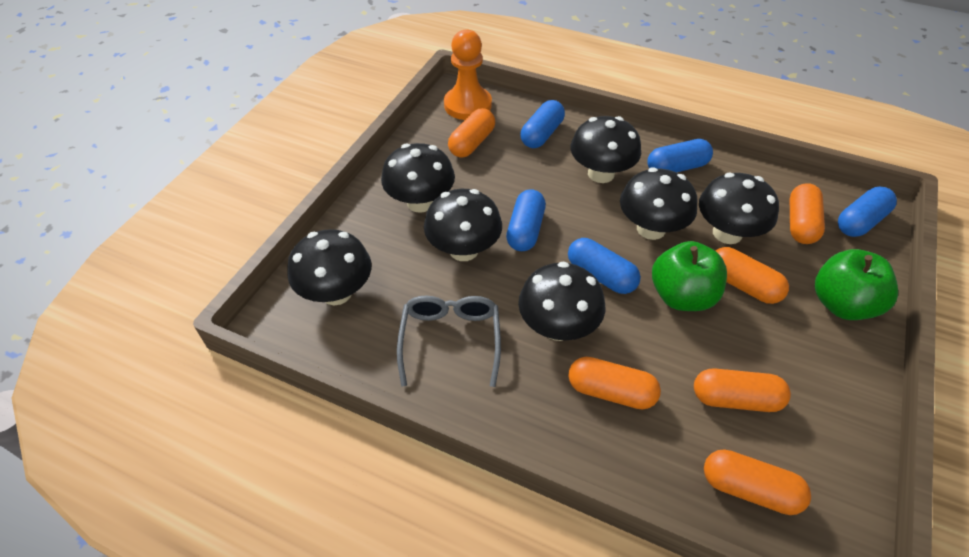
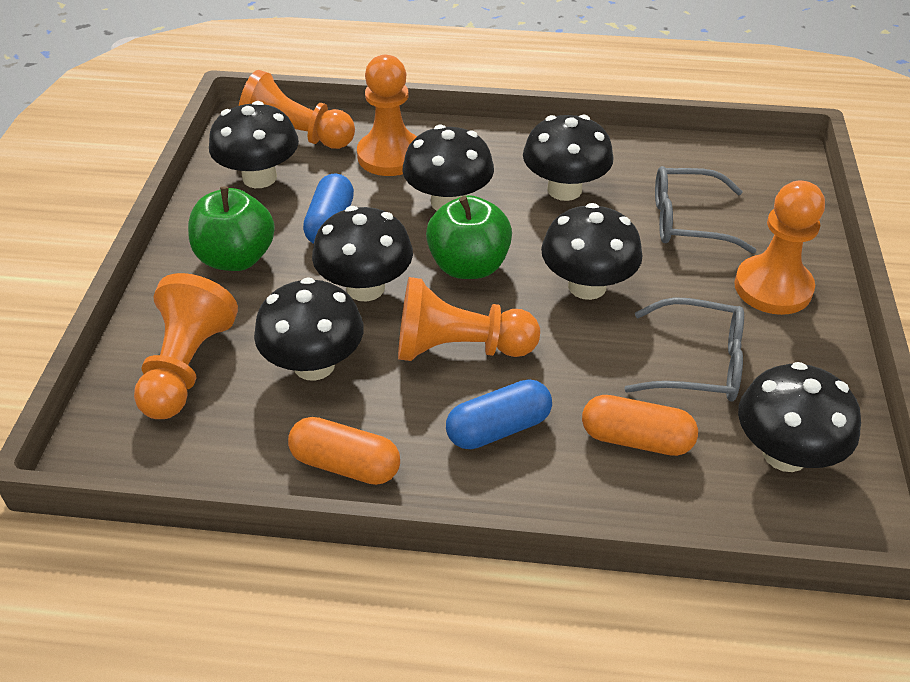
blue capsule: [506,189,546,251] [520,100,565,148] [568,238,641,294] [647,139,713,172] [838,187,897,237] = 5 -> [303,174,354,244] [446,380,552,449] = 2
grey glasses: [397,296,501,387] = 1 -> [624,297,744,402] [655,166,757,254] = 2
orange capsule: [448,108,495,158] [568,357,661,410] [694,368,791,412] [704,449,811,515] [716,247,789,304] [790,183,825,244] = 6 -> [288,417,400,485] [582,395,698,456] = 2
orange pawn: [444,29,492,120] = 1 -> [134,273,238,419] [239,70,355,149] [357,55,417,176] [398,277,540,361] [734,181,825,315] = 5

